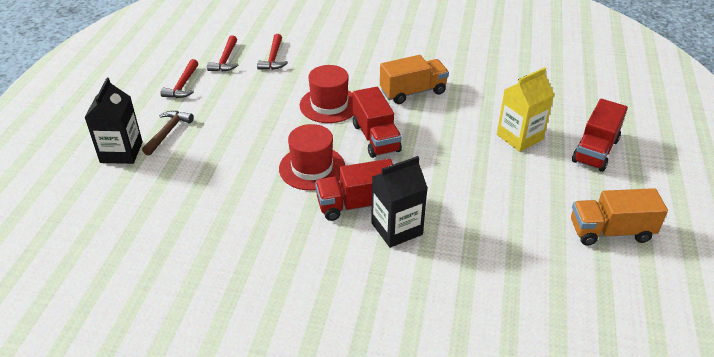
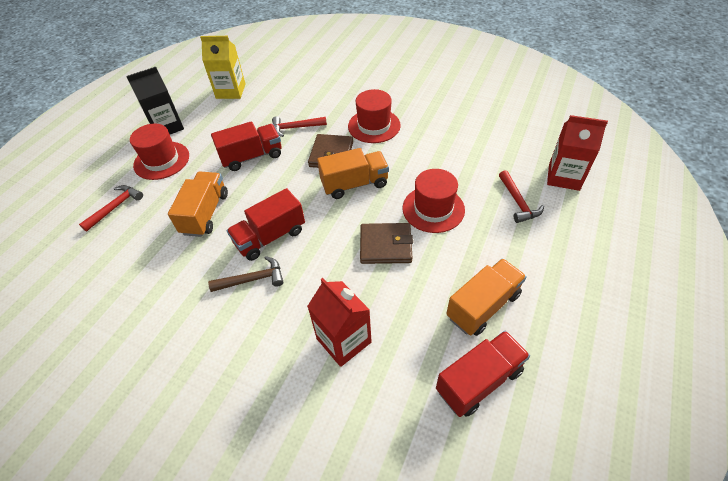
black carton: [84,78,143,164] [371,156,428,248] = 2 -> [126,67,184,134] = 1
brown wallet: none = 0 -> [308,134,353,168] [360,223,413,264] = 2
orange truck: [380,55,449,104] [571,188,668,246] = 2 -> [168,172,228,237] [317,148,389,199] [446,258,527,336] = 3
red carton: none = 0 -> [307,278,372,367] [547,115,608,191] = 2
red hat: [279,124,345,191] [300,65,353,123] = 2 -> [130,124,189,180] [348,89,401,143] [403,169,465,233] = 3

